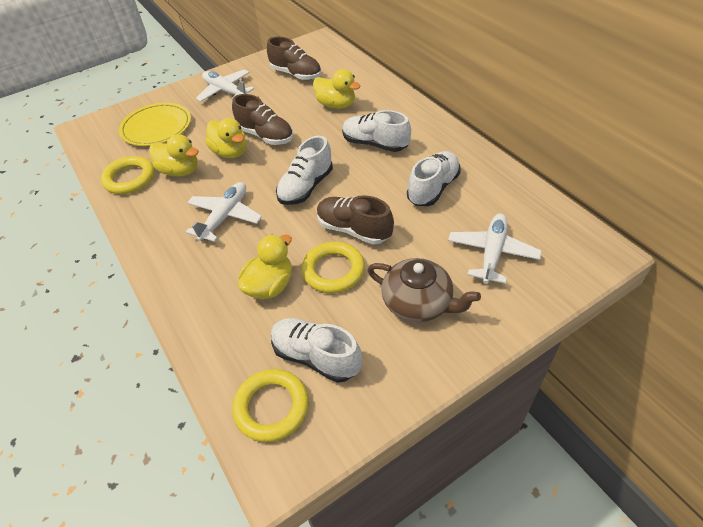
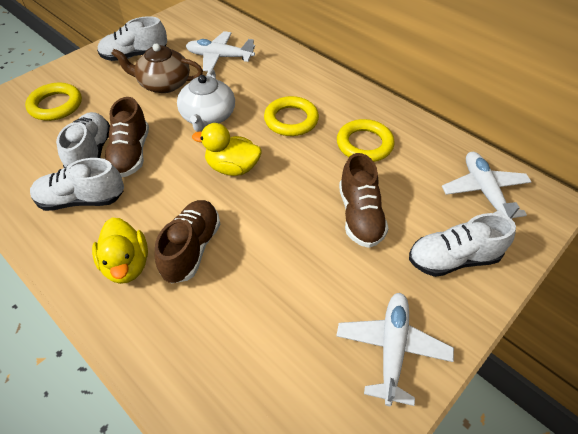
white teapot: none = 0 -> [177,69,235,132] = 1
yellow duck: [149,134,199,177] [205,118,246,158] [238,234,292,299] [313,69,360,109] = 4 -> [92,218,148,284] [192,123,262,176] = 2
yellow plate: [119,103,191,146] = 1 -> none = 0

